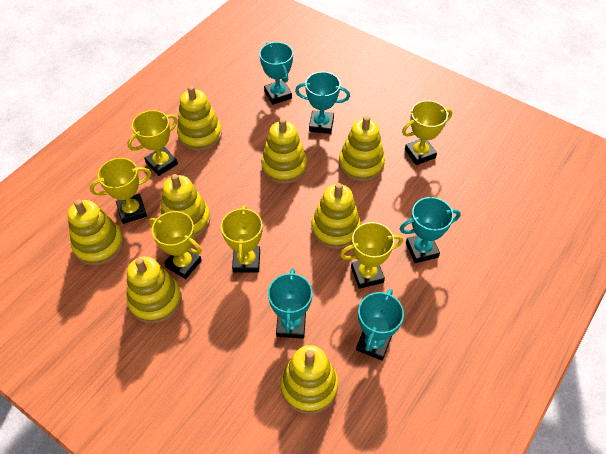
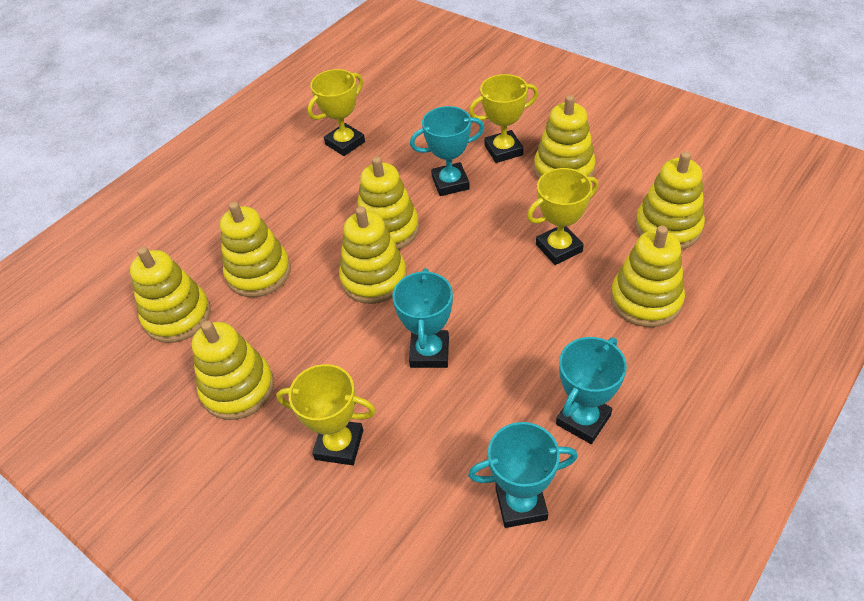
turquoise trophy: [259,42,293,105] [268,268,312,339] [295,72,350,134] [356,289,404,361] [400,197,461,263] = 5 -> [393,268,453,368] [410,106,484,196] [468,422,578,528] [556,337,627,444] = 4
yellow trophy: [90,158,151,224] [128,110,178,176] [149,211,202,279] [221,205,263,273] [340,222,403,289] [402,100,452,165] = 6 -> [276,364,376,465] [308,69,365,156] [469,74,538,163] [527,168,598,265] = 4

